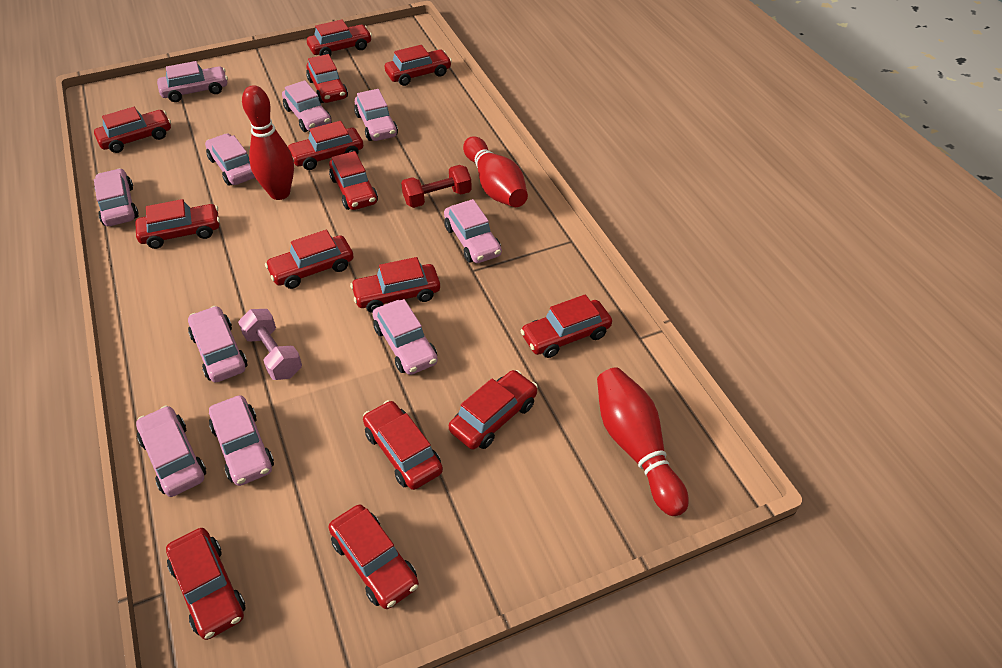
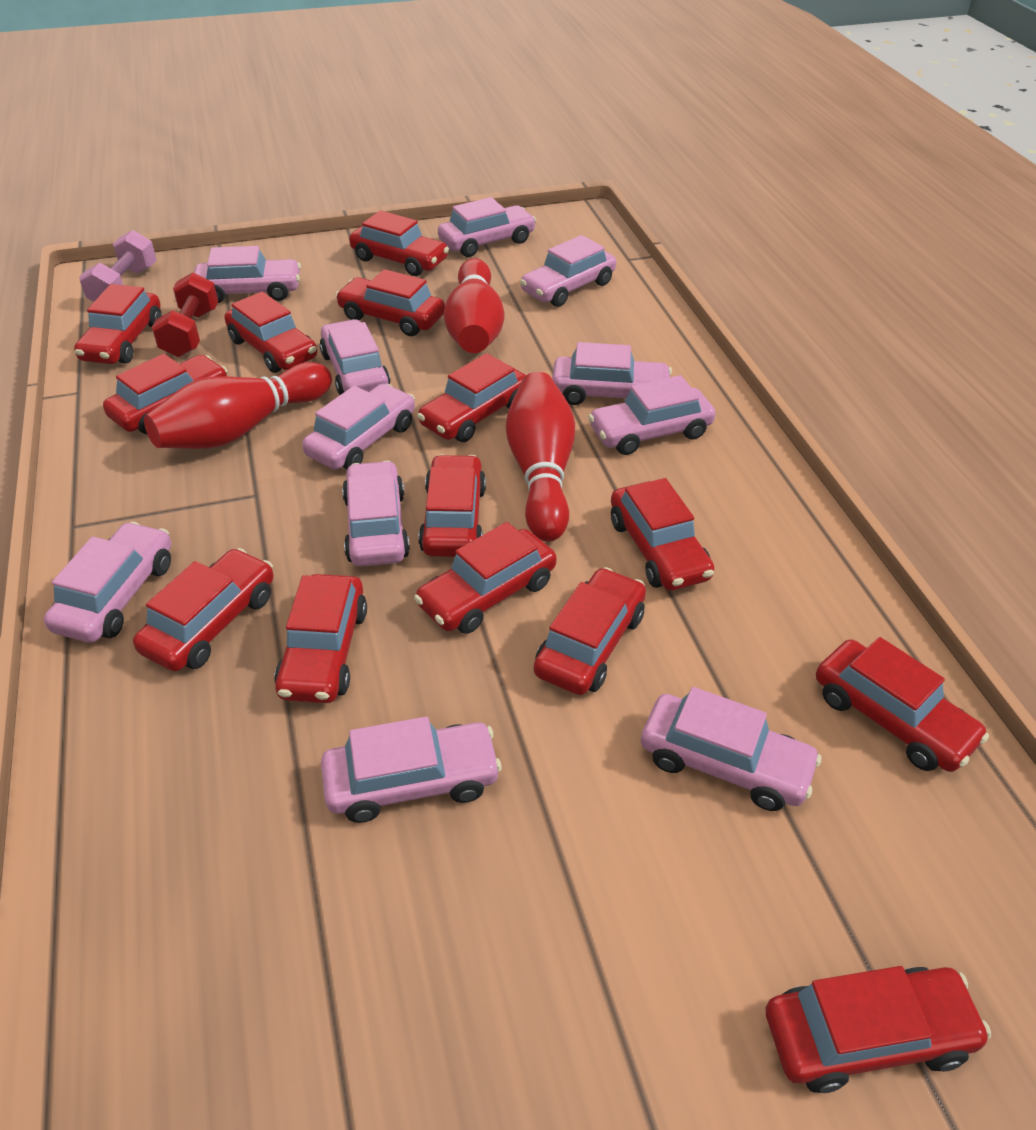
pink car: [94,168,139,226] [136,405,206,497] [157,61,228,102] [188,306,247,383] [205,134,255,186] [209,395,274,486] [282,80,332,132] [354,89,398,141] [373,299,438,375] [444,199,502,263] = 10 -> [44,522,171,643] [194,246,301,303] [302,384,415,469] [320,319,390,395] [321,717,502,823] [342,460,410,567] [438,197,536,257] [520,235,616,307] [552,342,672,405] [588,375,716,455] [641,687,821,811] = 11

